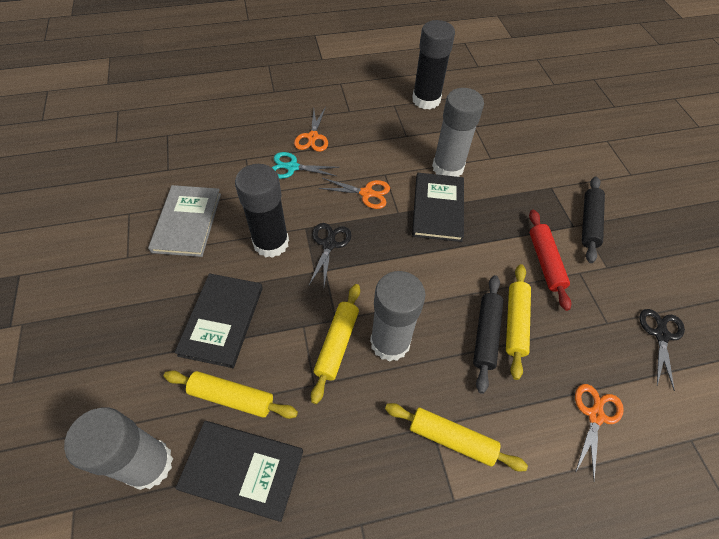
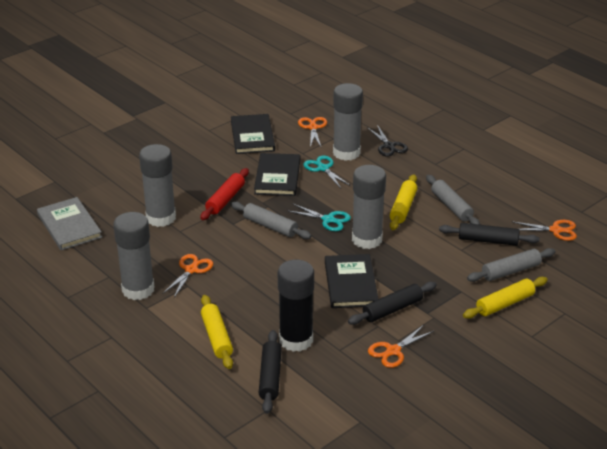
black glue stick: [235,164,289,258] [412,20,455,110] = 2 -> [278,259,314,352] = 1
black rolling pin: [473,275,504,394] [582,176,605,263] = 2 -> [259,330,282,414] [348,282,437,325] [439,223,540,246] = 3
black scissors: [309,223,351,286] [640,309,685,391] = 2 -> [367,125,408,156] = 1
grey glue stick: [64,407,173,490] [370,271,425,362] [432,88,484,177] = 3 -> [113,212,154,300] [139,144,176,227] [333,83,363,161] [352,165,386,249] = 4
grey rolling pin: none = 0 -> [231,201,311,239] [426,175,480,225] [467,248,556,282] = 3
orange scissors: [294,107,328,152] [318,178,390,209] [575,384,624,480] = 3 -> [162,254,213,298] [298,117,327,147] [368,325,434,368] [511,220,577,241] = 4
turquoise scissors: [272,152,340,179] = 1 -> [289,203,351,231] [303,156,351,188] = 2
yellow rolling pin: [164,370,298,419] [311,284,360,404] [385,403,528,472] [506,264,531,380] = 4 -> [201,295,233,369] [390,174,417,230] [463,277,548,319] = 3

